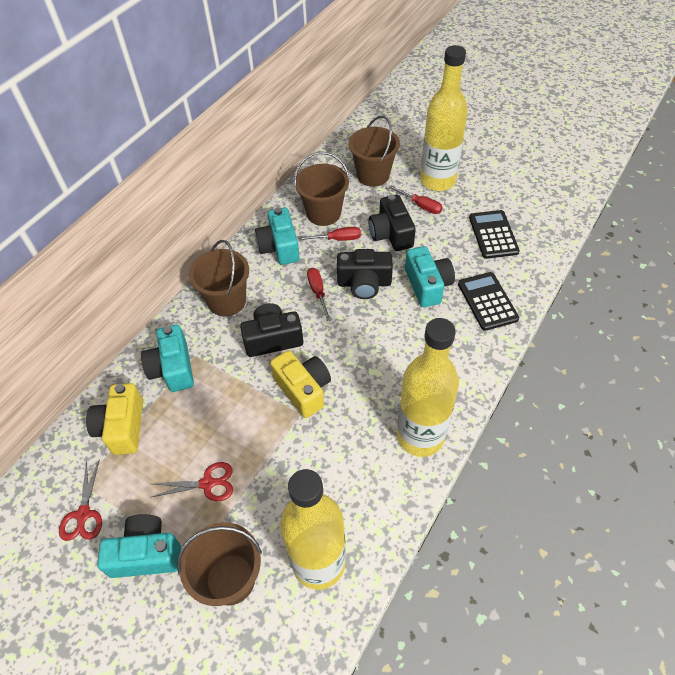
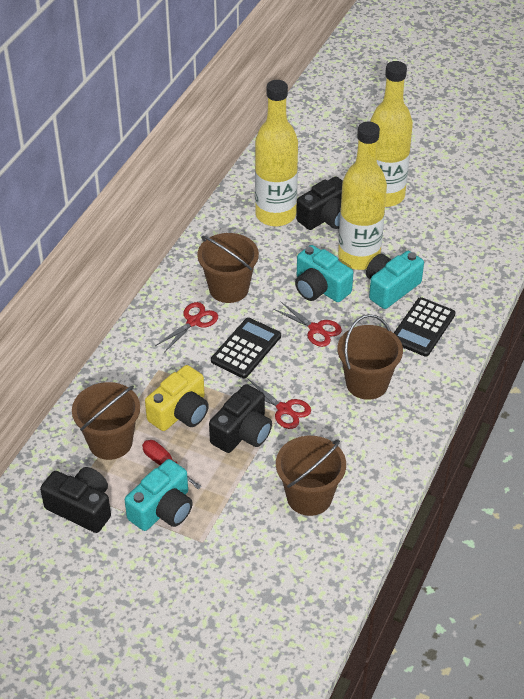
red scissors: [59,459,102,541] [152,462,233,501] = 2 -> [155,302,218,352] [239,379,311,429] [273,301,342,347] = 3
red screwdriver: [298,227,361,241] [307,268,331,321] [389,186,443,214] = 3 -> [142,440,202,489] = 1
turquoise camera: [97,514,181,578] [141,325,194,392] [255,207,300,265] [405,246,455,307] = 4 -> [125,459,193,531] [295,245,353,302] [366,251,424,309] = 3
yellow camera: [86,383,143,455] [270,350,331,418] = 2 -> [145,365,209,431] = 1

